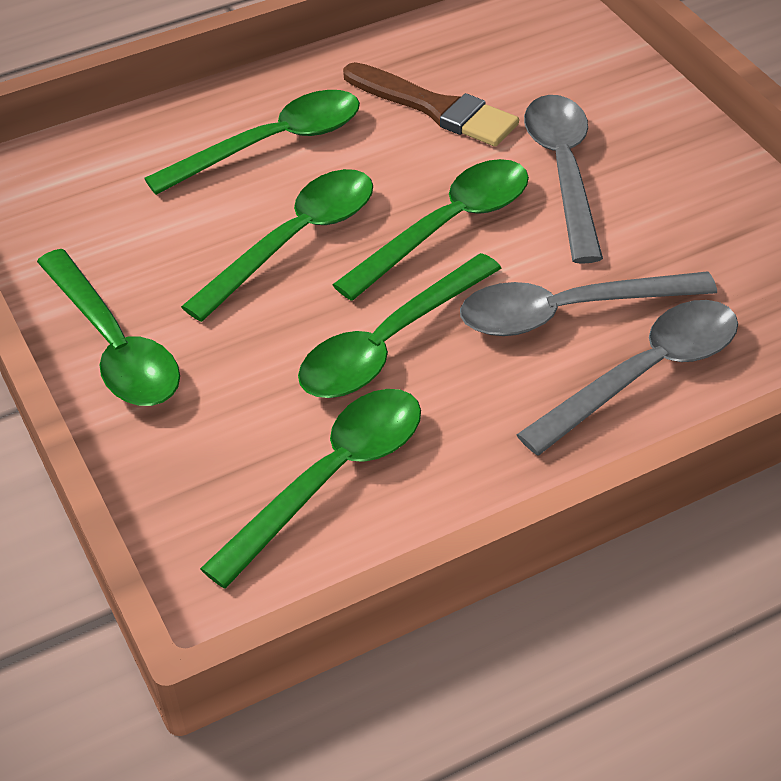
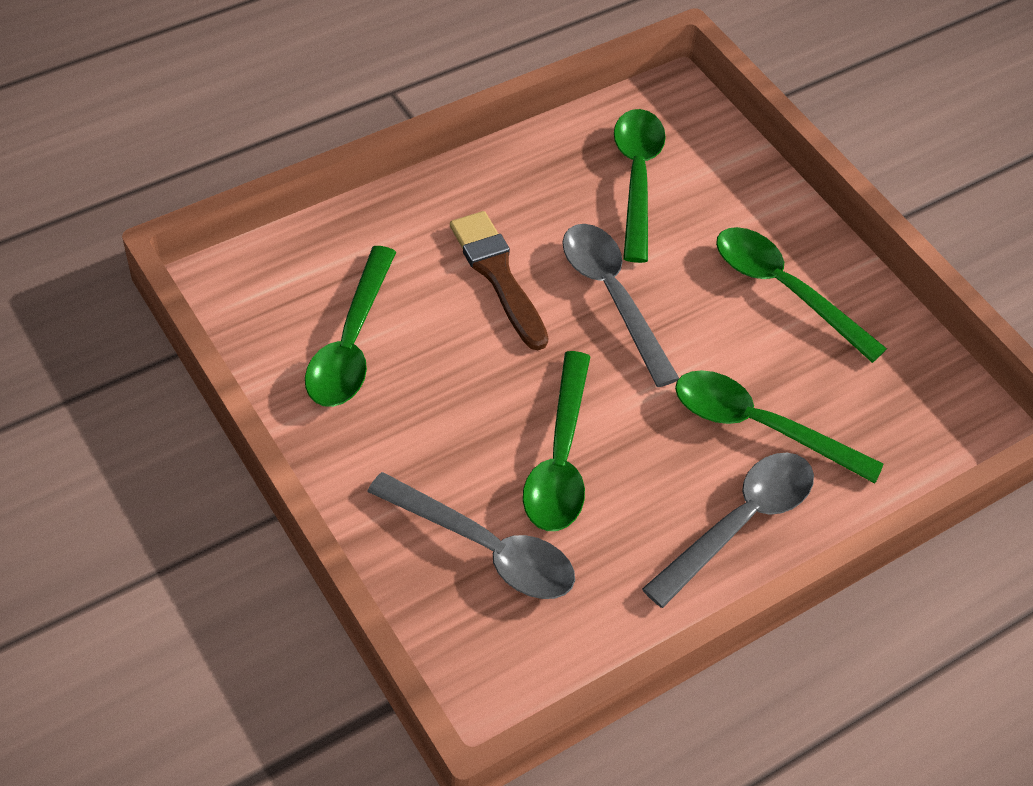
green spoon: [37,249,180,406] [144,90,360,195] [181,169,373,322] [200,389,421,589] [298,253,502,398] [332,159,529,301] = 6 -> [305,246,396,407] [523,351,590,531] [614,109,666,263] [675,370,884,483] [716,227,887,363] = 5

